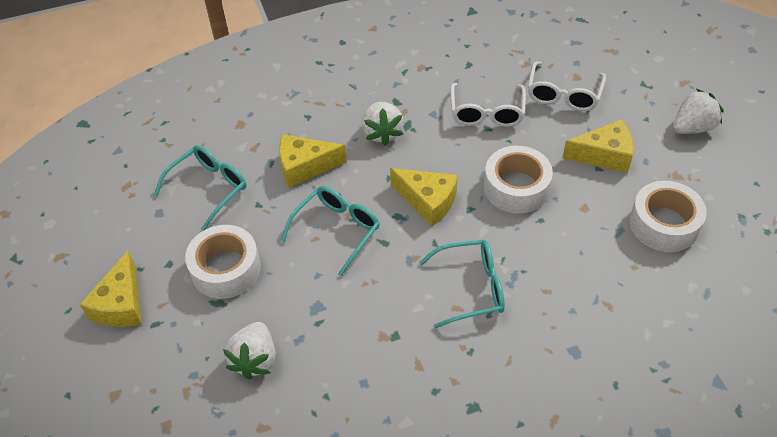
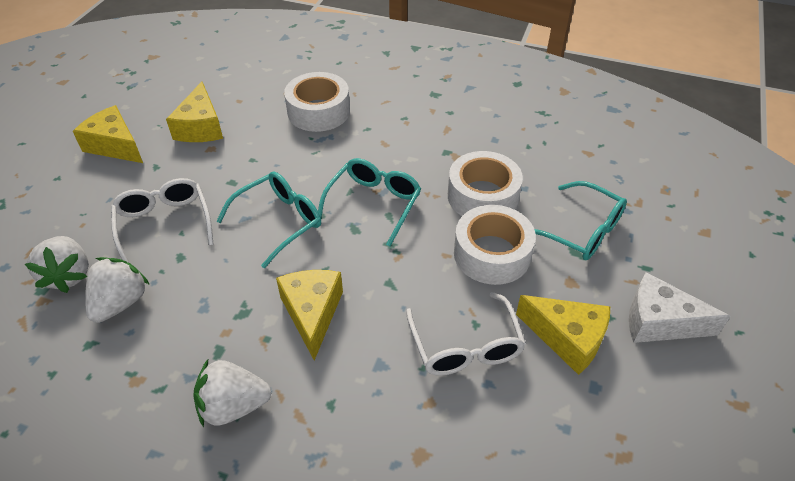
white cheese: none = 0 -> [629,272,731,343] = 1

